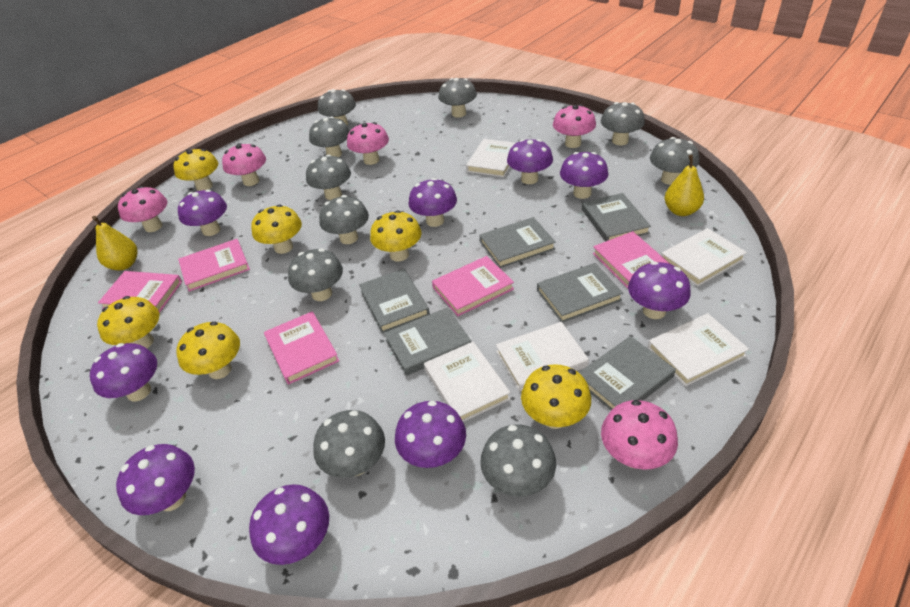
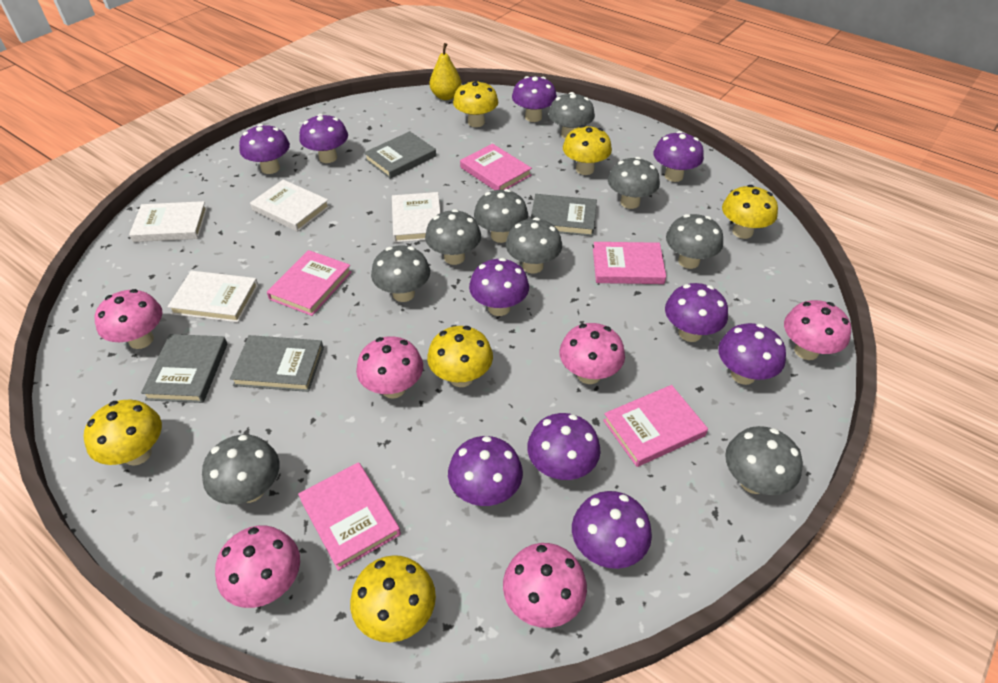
grey book: [359,269,430,333] [384,307,471,376] [480,217,556,268] [537,263,623,323] [579,336,676,410] [582,193,651,242] = 6 -> [141,334,227,403] [230,335,324,392] [364,131,436,179] [530,194,597,236] = 4
grey mushroom: [288,249,343,301] [306,154,351,200] [309,116,350,157] [313,410,385,478] [318,89,356,125] [319,195,369,244] [438,78,477,118] [480,424,556,497] [601,102,645,145] [650,137,699,185] = 10 -> [202,435,279,504] [371,245,430,302] [425,209,481,265] [474,189,528,243] [506,217,562,273] [548,92,595,139] [608,157,660,209] [666,214,723,269] [725,426,803,495] = 9
pink mushroom: [118,186,167,232] [222,143,266,186] [347,122,389,165] [553,104,596,148] [601,400,678,470] = 5 -> [95,289,162,349] [215,526,300,608] [356,336,423,399] [503,543,587,628] [559,323,625,384] [784,300,851,360] = 6
purple mushroom: [90,343,157,401] [116,444,195,515] [178,189,227,236] [249,484,329,565] [395,401,466,468] [409,178,457,227] [507,139,553,184] [560,152,608,199] [628,261,691,319] = 9 -> [239,124,290,174] [299,114,348,163] [448,436,523,506] [469,258,529,316] [512,76,557,122] [527,413,600,480] [572,491,652,569] [653,131,704,182] [665,283,728,342] [718,323,786,385] = 10
white book: [424,342,511,422] [466,139,516,177] [496,322,589,392] [647,313,749,386] [661,228,747,287] = 5 -> [129,201,207,242] [167,271,259,323] [250,179,330,232] [392,192,441,243] = 4
yellow pear: [92,216,138,270] [665,155,704,216] = 2 -> [429,43,462,100] = 1

